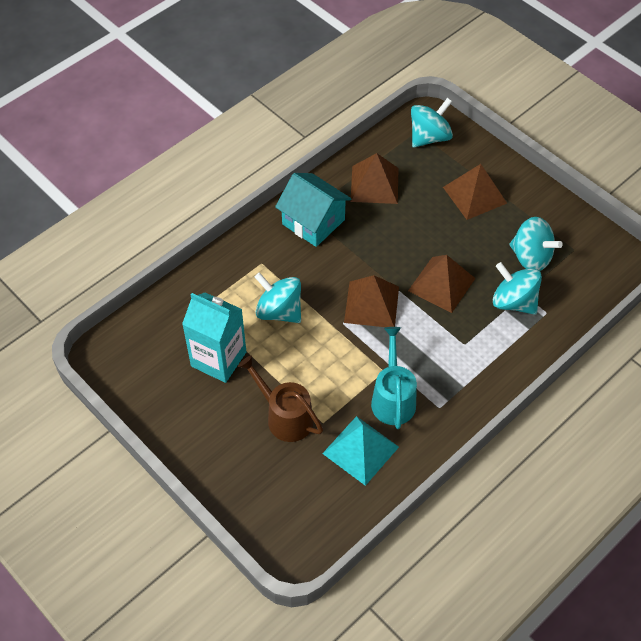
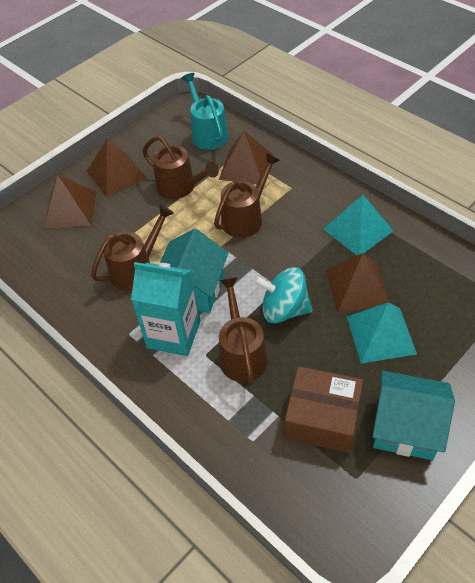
brown box: none = 0 -> [284,366,363,453] = 1
brown watering can: [238,355,323,442] = 1 -> [91,205,174,291] [143,136,219,199] [214,153,280,238] [219,277,268,385] = 4
turquoise house: [275,173,351,247] = 1 -> [160,229,228,313] [372,371,455,460] = 2
turquoise pyramid: [322,416,399,486] = 1 -> [323,195,393,255] [347,302,417,363] = 2
turquoise spinning top: [255,273,301,323] [411,98,453,148] [492,262,542,315] [509,217,563,271] = 4 -> [254,267,312,323] = 1

